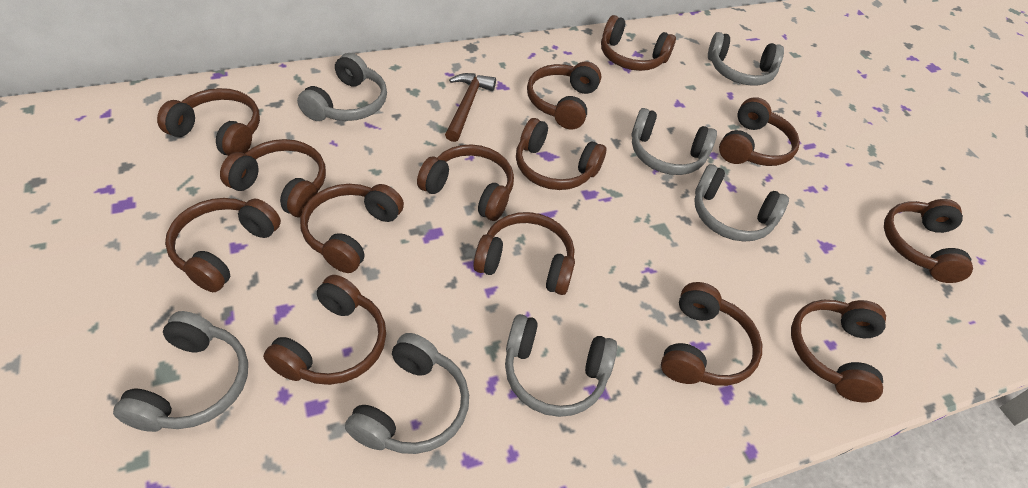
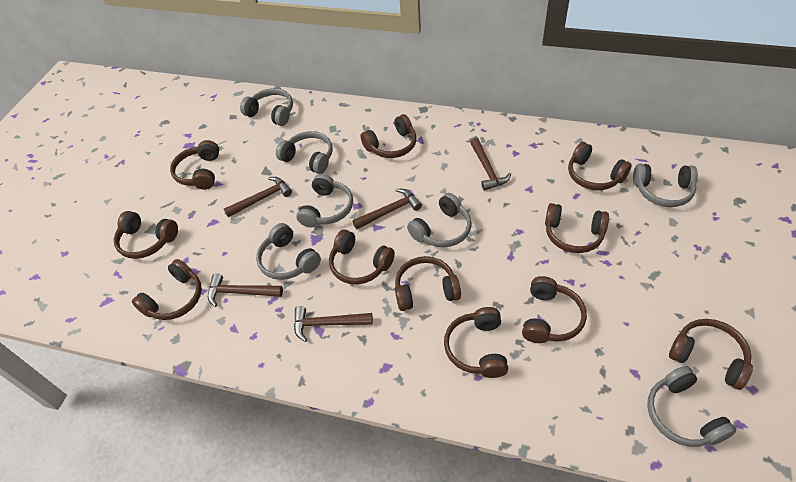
brown hammer: [445,73,496,142] = 1 -> [208,273,283,307] [224,177,292,217] [294,306,373,342] [352,189,422,229] [470,138,511,191] = 5
brown headphones: [157,88,260,156] [165,198,281,292] [220,139,326,217] [263,275,386,385] [300,184,404,273] [417,145,514,221] [473,212,575,295] [516,118,606,190] [527,61,601,129] [601,15,676,71] [661,282,762,386] [719,97,800,166] [791,300,886,403] [884,199,973,283] = 14 -> [114,211,178,259] [132,259,202,320] [170,140,219,190] [329,229,395,284] [361,114,417,158] [395,256,461,311] [444,307,508,378] [522,276,587,343] [545,203,609,253] [568,142,632,190] [669,319,753,390] = 11

